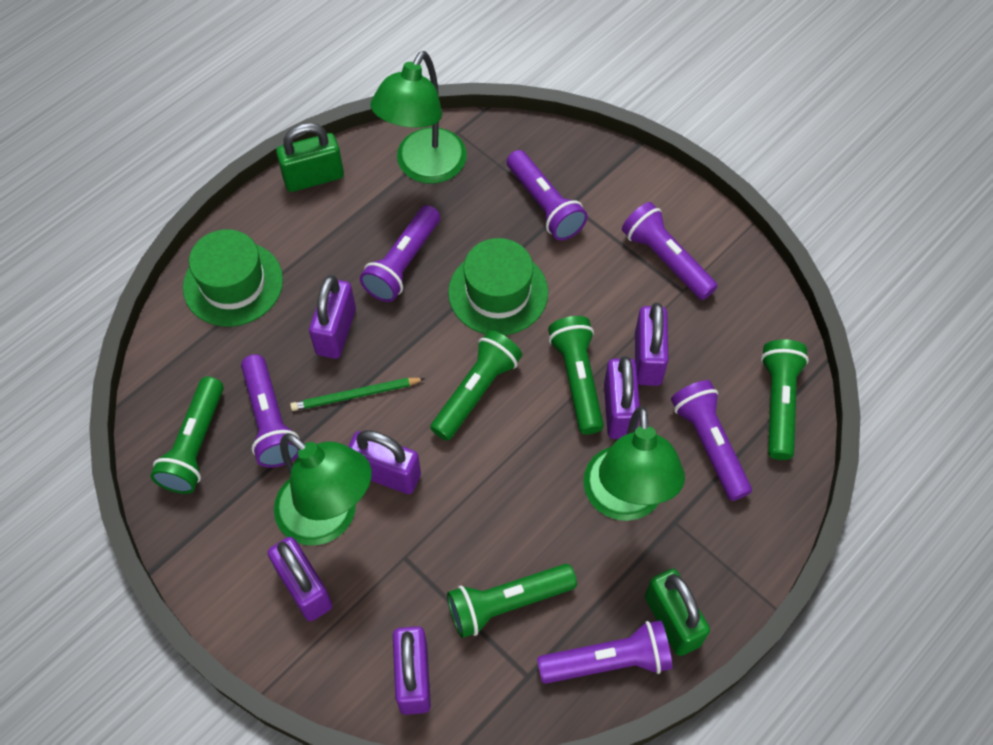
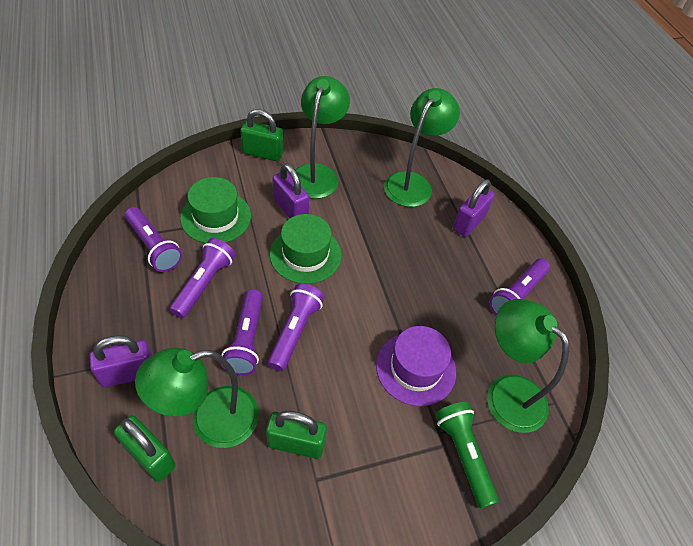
green flashlight: [150,377,224,494] [430,330,522,441] [447,564,577,638] [548,316,604,434] [761,339,809,460] = 5 -> [435,402,498,509] = 1
green lamp: [274,433,372,545] [370,51,467,184] [583,406,685,521] = 3 -> [135,348,259,448] [295,76,350,199] [384,88,460,207] [487,299,569,433] = 4
green padlock: [276,123,344,192] [645,569,710,656] = 2 -> [114,415,176,482] [241,109,284,161] [266,411,327,459] = 3
green pencil: [290,378,425,411] = 1 -> none = 0
purple flashlight: [241,354,299,468] [360,205,440,302] [507,150,588,241] [537,620,672,684] [622,202,718,300] [671,380,752,501] = 6 -> [125,207,182,272] [169,238,235,318] [221,289,263,375] [268,283,325,371] [490,258,550,315] = 5
purple hat: none = 0 -> [376,326,456,406] = 1
purple padlock: [268,537,333,621] [309,275,356,359] [348,430,421,494] [393,626,431,715] [604,356,640,439] [635,303,668,386] = 6 -> [90,335,152,387] [273,163,309,218] [453,179,494,237] = 3

